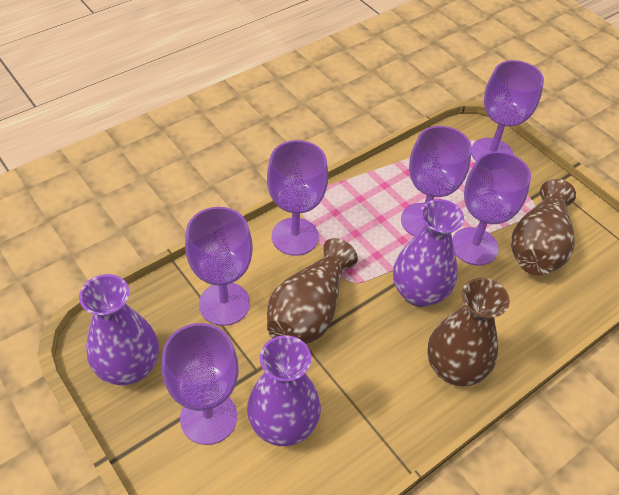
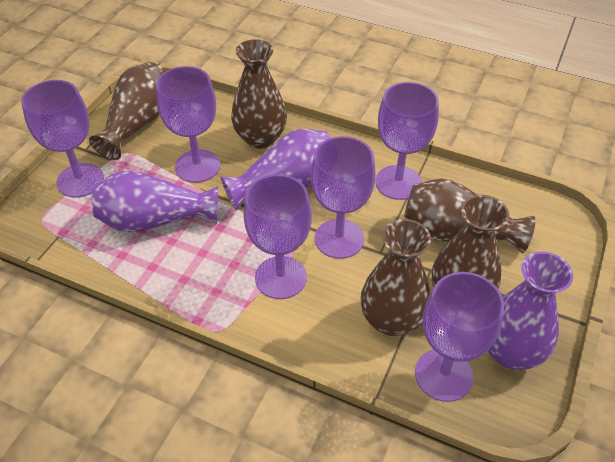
brown vase: [267,238,358,344] [428,278,510,386] [511,179,576,276] = 3 -> [89,62,166,160] [231,39,287,149] [361,219,431,336] [404,179,535,253] [432,195,509,289] = 5

